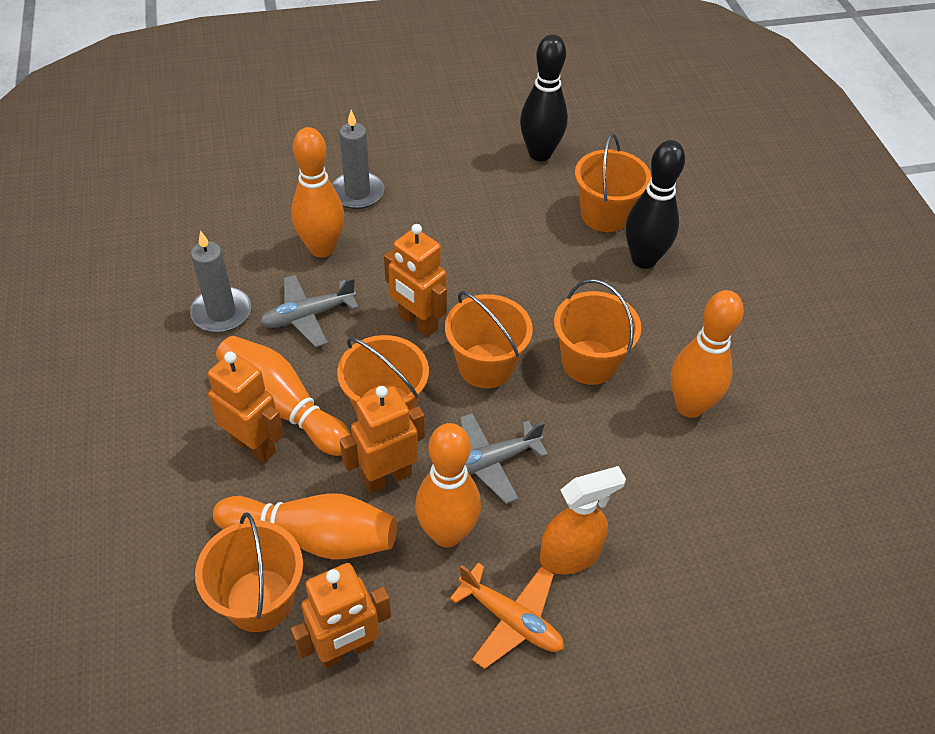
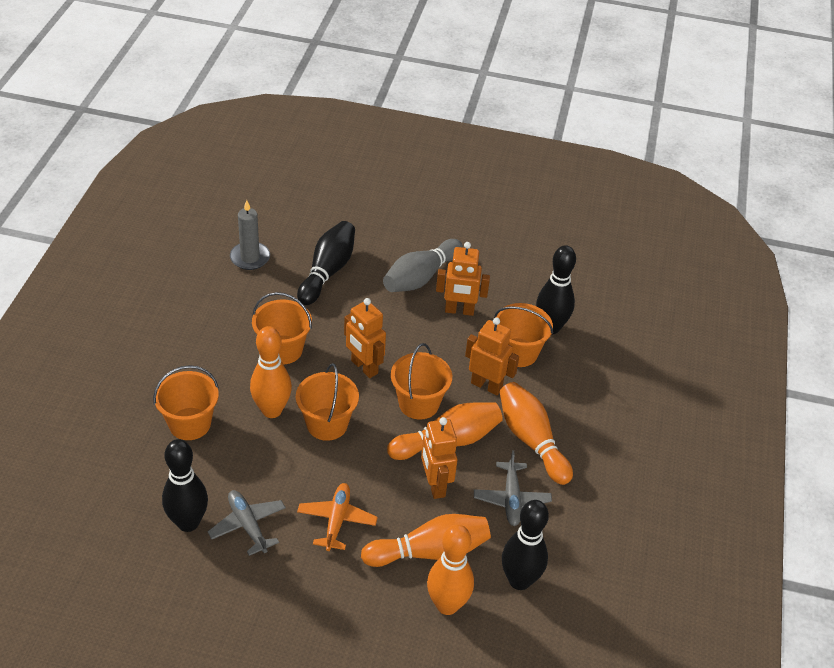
black bowling pin: [520,34,568,161] [626,140,685,269] = 2 -> [162,439,208,532] [297,221,355,305] [502,500,549,590] [536,245,576,335] = 4
grey bowling pin: none = 0 -> [383,239,463,292] = 1
grey candle: [190,230,251,333] [332,110,384,209] = 2 -> [230,200,270,270] = 1
orange spray bottle: [540,466,626,574] = 1 -> none = 0

